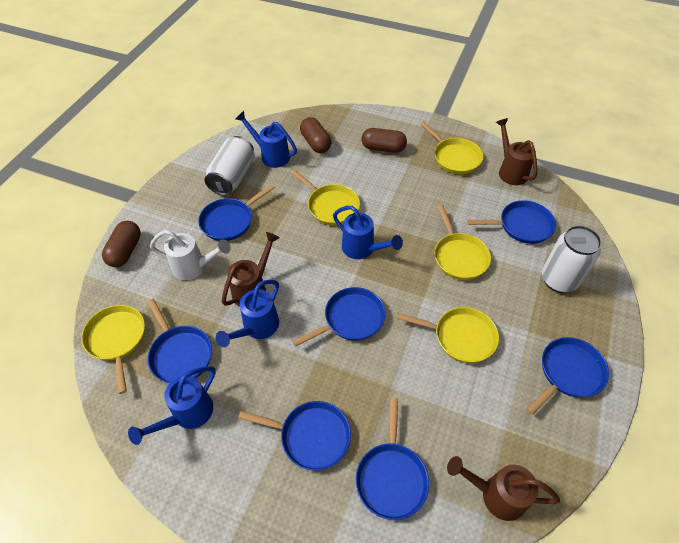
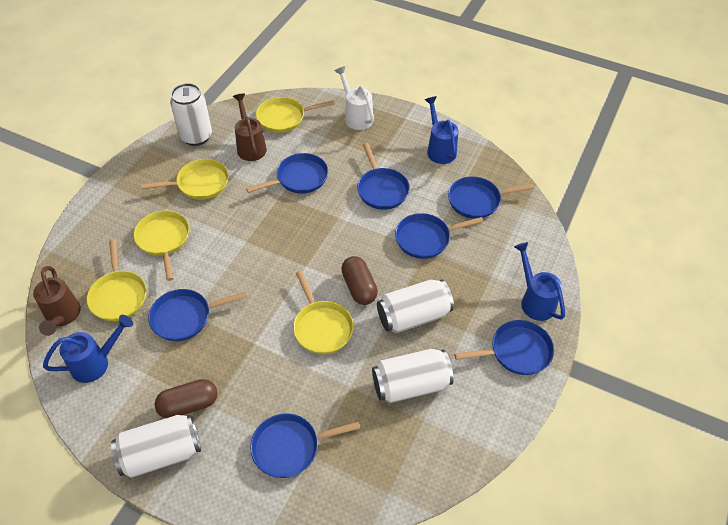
blue watering can: [128,366,216,445] [216,280,279,347] [235,111,297,168] [333,206,403,259] = 4 -> [43,315,133,383] [425,96,459,164] [514,242,565,321] = 3
brown capsule: [102,221,141,267] [300,117,331,153] [362,128,407,153] = 3 -> [155,379,217,418] [341,256,378,305] = 2
brown watering can: [222,232,279,307] [447,456,560,521] [496,118,537,185] = 3 -> [33,266,81,336] [233,93,267,161] = 2
white can: [205,136,255,196] [542,225,602,293] = 2 -> [111,415,201,478] [170,83,212,146] [372,349,454,403] [377,279,454,333] = 4

